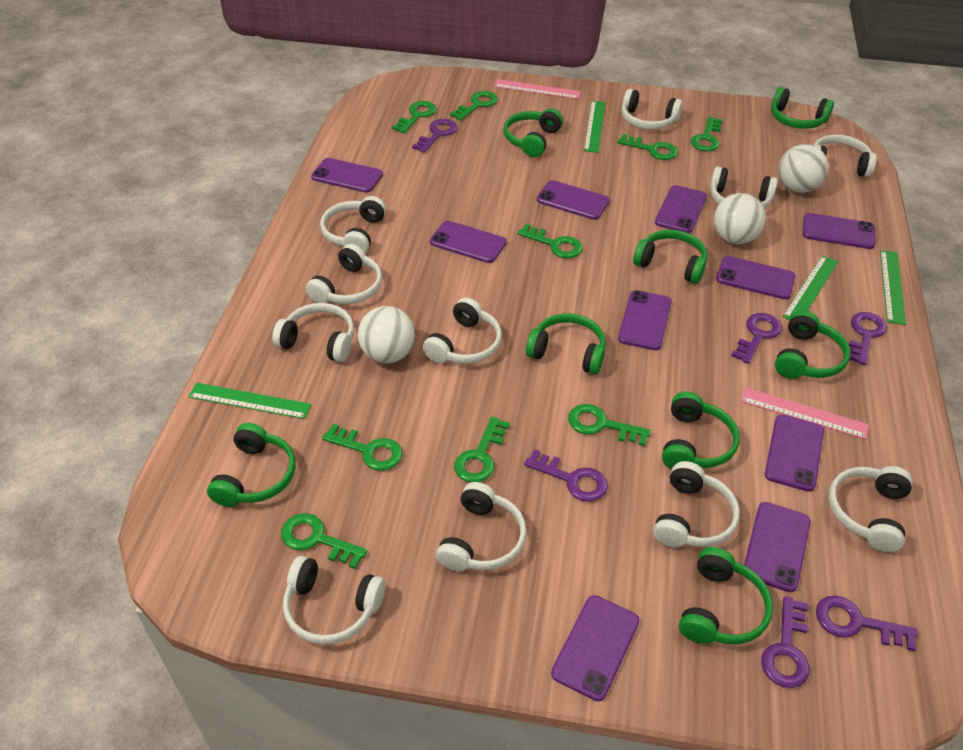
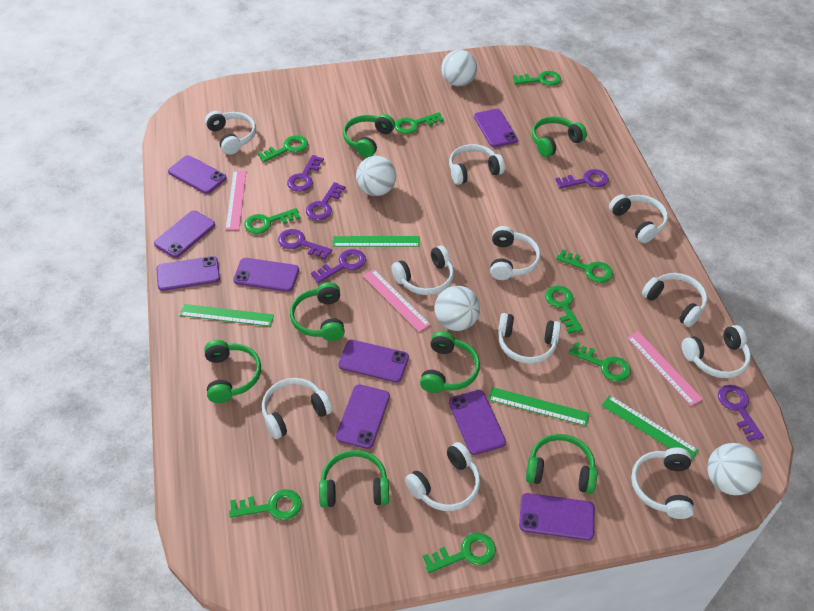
green headphones: [207,423,296,507] [504,108,563,157] [526,313,606,375] [633,230,707,284] [662,392,740,469] [679,547,773,644] [771,87,834,129] [775,310,850,379] = 8 -> [204,340,261,403] [290,282,345,341] [319,450,389,508] [343,114,395,158] [420,331,480,393] [526,434,597,494] [532,116,587,157] = 7
pink ruler: [494,79,581,99] [741,388,869,439] = 2 -> [226,170,246,230] [363,269,431,332] [627,331,703,406] = 3
purple phone: [311,158,383,193] [430,221,507,263] [537,180,610,220] [551,595,640,701] [618,290,672,350] [655,185,707,233] [716,256,795,299] [744,502,811,592] [765,414,824,492] [803,213,876,249] = 10 -> [154,211,215,258] [156,256,220,291] [168,155,227,194] [233,258,299,292] [336,385,390,449] [338,340,409,383] [449,390,506,455] [474,109,518,147] [519,493,595,541] = 9
white ball: [358,306,415,364] [713,193,766,244] [778,144,829,193] = 3 -> [356,156,396,196] [435,286,480,331] [441,50,477,86] [707,443,762,495] = 4

